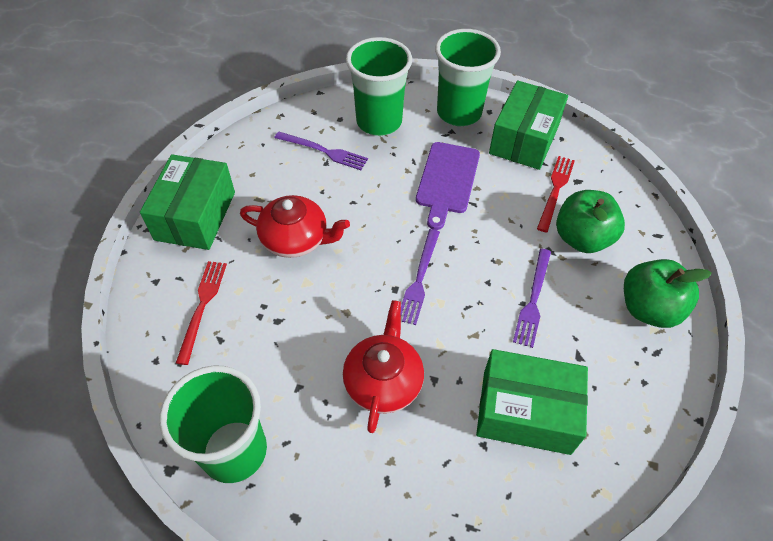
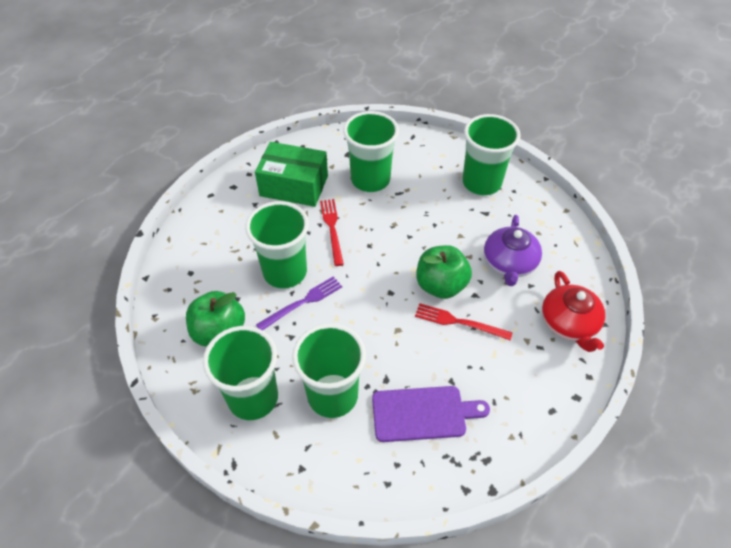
green box: [140,154,235,250] [476,349,588,455] [489,80,568,170] = 3 -> [255,142,328,207] = 1
green cup: [159,365,267,483] [346,37,412,136] [435,29,501,126] = 3 -> [203,326,278,420] [245,201,309,289] [292,323,366,418] [343,111,399,192] [462,114,521,195] = 5
purple fork: [274,131,368,170] [401,229,440,325] [513,248,551,348] = 3 -> [256,276,342,330] = 1
purple teapot: none = 0 -> [484,215,542,286] = 1
red teapot: [240,195,350,258] [343,300,424,433] = 2 -> [542,271,605,352] = 1

